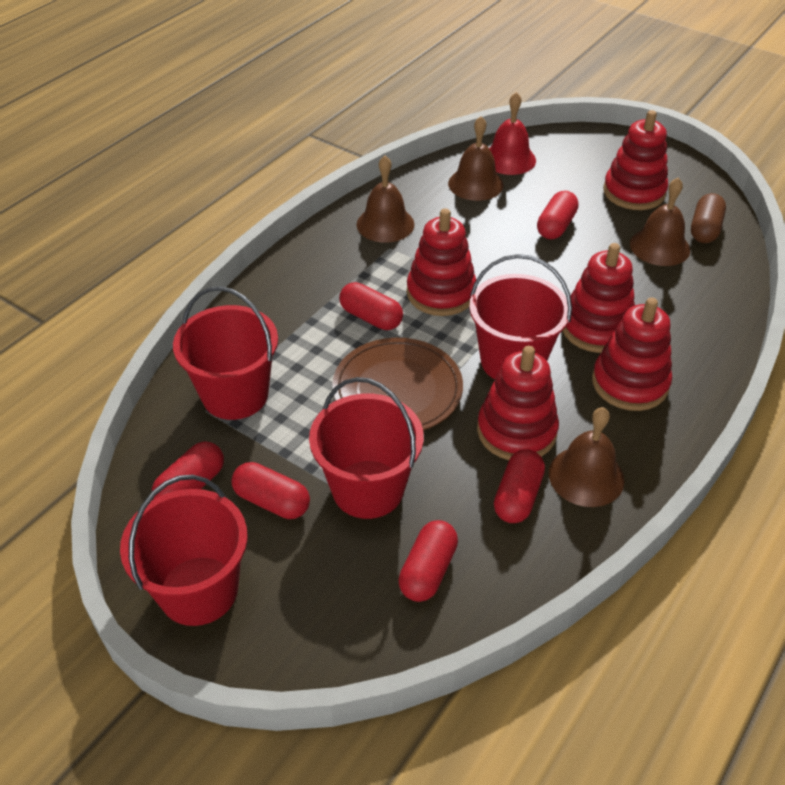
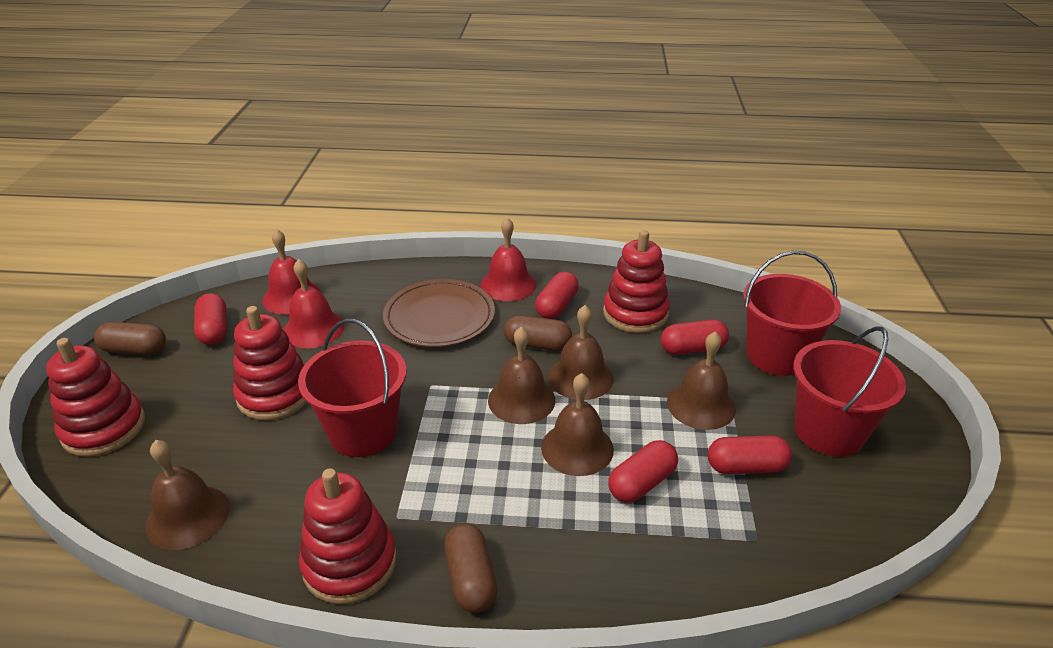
brown bell: [356,156,414,243] [448,116,504,201] [549,407,624,507] [630,178,690,266] = 4 -> [145,440,229,550] [488,326,555,424] [541,373,614,476] [548,305,614,400] [667,331,736,430] = 5
brown capsule: [691,193,726,243] = 1 -> [94,322,166,355] [444,523,497,613] [504,315,572,351] = 3
red bell: [489,92,536,175] = 1 -> [262,229,321,315] [284,259,344,348] [480,217,536,301] = 3
red bucket: [120,475,248,626] [173,286,278,420] [309,377,424,519] [469,254,572,379] = 4 -> [298,319,406,457] [743,251,841,376] [793,326,906,457] = 3
red capsule: [152,441,224,499] [231,462,310,519] [339,282,403,330] [398,520,458,602] [494,449,545,523] [537,191,579,239] = 6 -> [194,293,227,345] [535,272,579,319] [608,440,678,503] [661,319,729,355] [708,435,792,474] = 5
red stacking toy: [407,208,476,316] [477,346,559,460] [562,243,635,353] [592,298,672,411] [603,110,668,210] = 5 -> [46,338,145,457] [233,306,307,420] [299,468,397,604] [603,230,670,333] = 4

